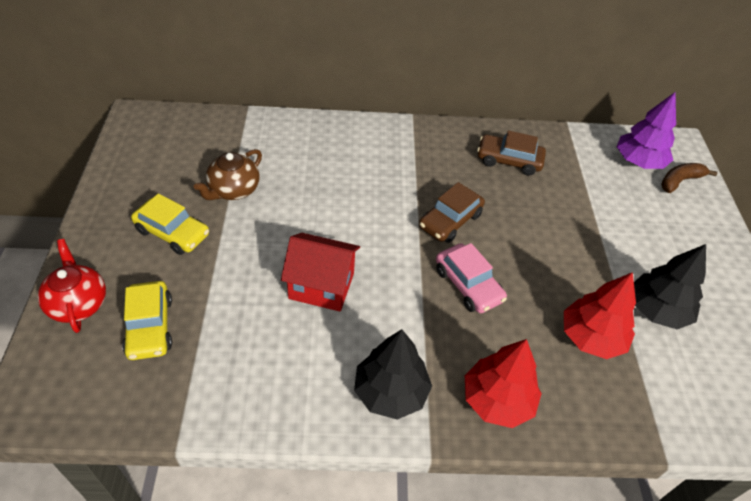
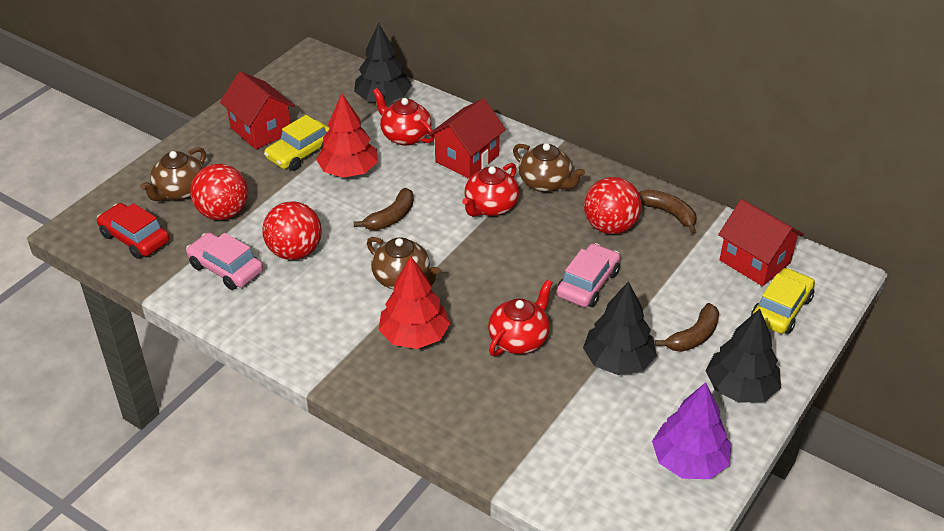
black tree: [354,329,432,420] [634,244,706,329] = 2 -> [354,23,412,103] [583,281,657,375] [706,309,781,403] = 3
brown banana: [661,163,717,193] = 1 -> [354,188,414,230] [639,190,696,233] [655,303,719,352] = 3
brown car: [419,182,485,243] [477,131,546,176] = 2 -> none = 0
brown teapot: [194,149,262,200] = 1 -> [140,147,206,201] [367,237,440,289] [513,143,585,192] = 3
pink car: [436,243,507,313] = 1 -> [186,232,263,290] [557,243,620,307] = 2
red ball: none = 0 -> [190,164,248,220] [262,201,322,260] [584,177,642,234] = 3
red car: none = 0 -> [97,203,170,259] = 1
red house: [281,233,360,311] = 1 -> [220,71,295,150] [428,98,506,179] [718,199,804,286] = 3
red teapot: [38,239,106,333] = 1 -> [373,88,435,146] [462,163,519,217] [488,279,553,356] = 3

